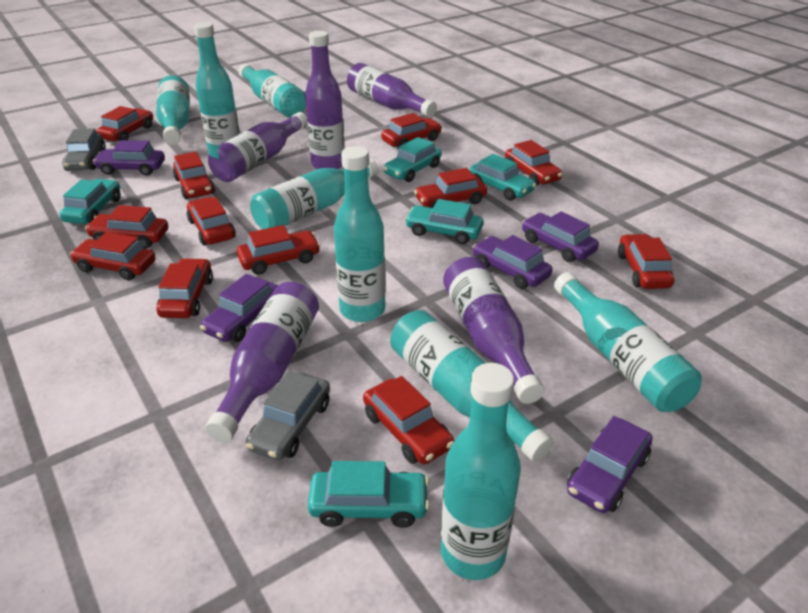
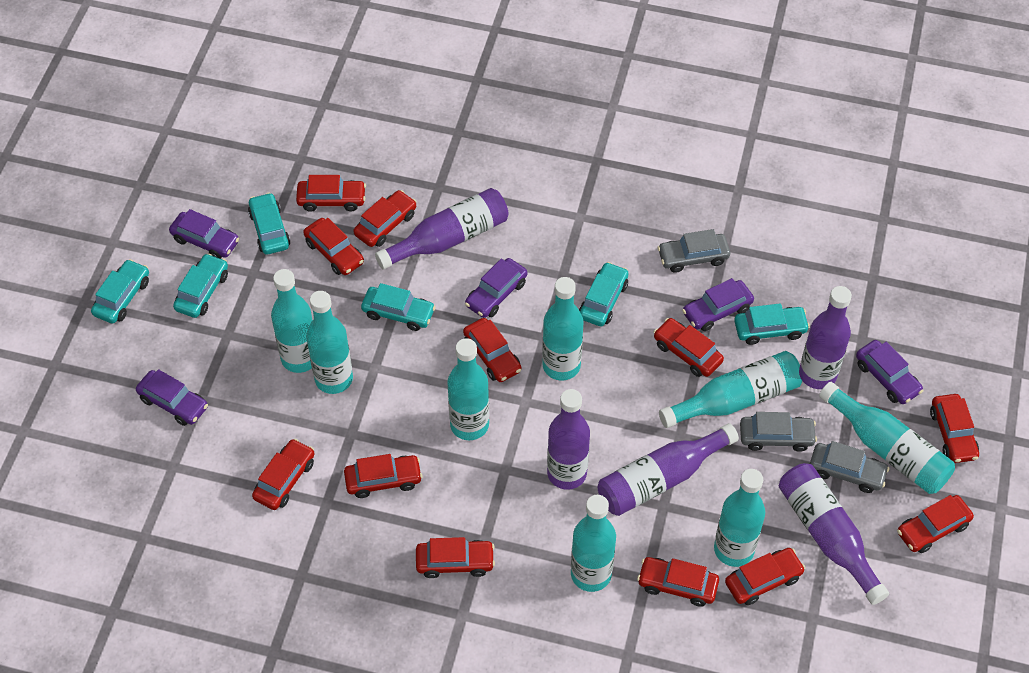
grey car: [62,128,106,171] [245,371,330,461] = 2 -> [658,229,730,273] [740,412,817,452] [810,441,889,493] = 3
turquoise car: [60,179,121,224] [308,461,429,528] [383,137,441,182] [405,199,483,244] [469,154,536,201] = 5 -> [91,259,149,324] [173,253,228,318] [248,192,290,255] [361,283,436,331] [579,262,629,326] [734,303,810,345] = 6

